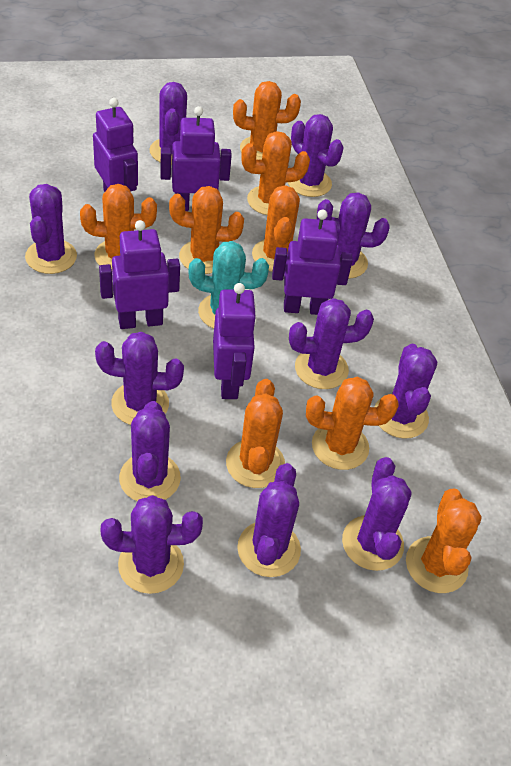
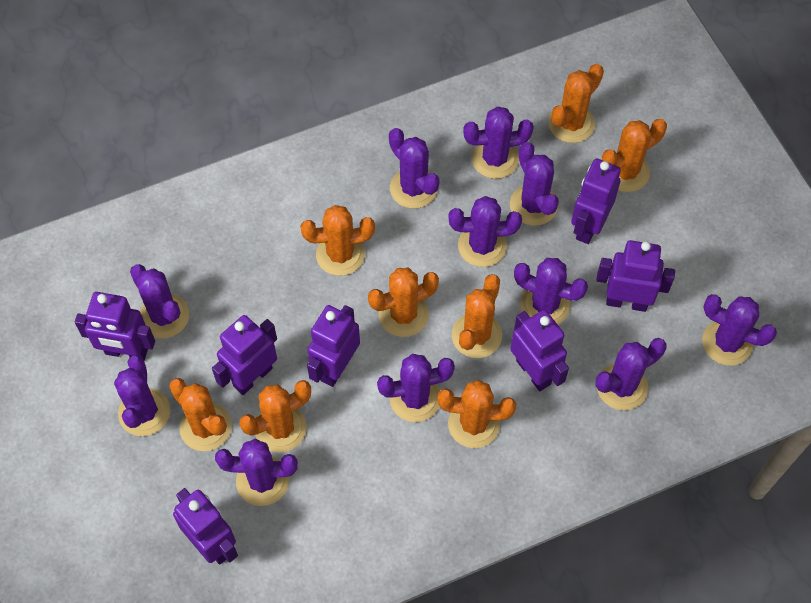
purple robot: [93,98,138,192] [99,220,180,329] [160,106,232,211] [213,283,257,399] [272,210,353,315] = 5 -> [74,292,155,361] [173,488,238,565] [212,315,277,395] [307,305,360,387] [510,310,569,391] [571,159,621,244] [596,240,675,312] = 7
turquoise cactus: [188,241,269,329] = 1 -> none = 0

